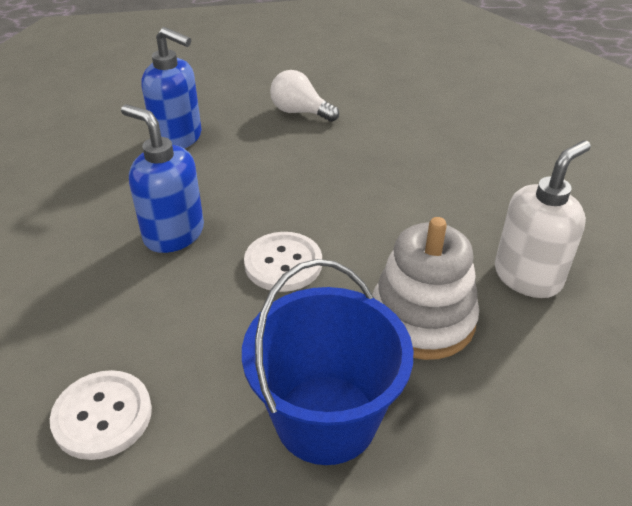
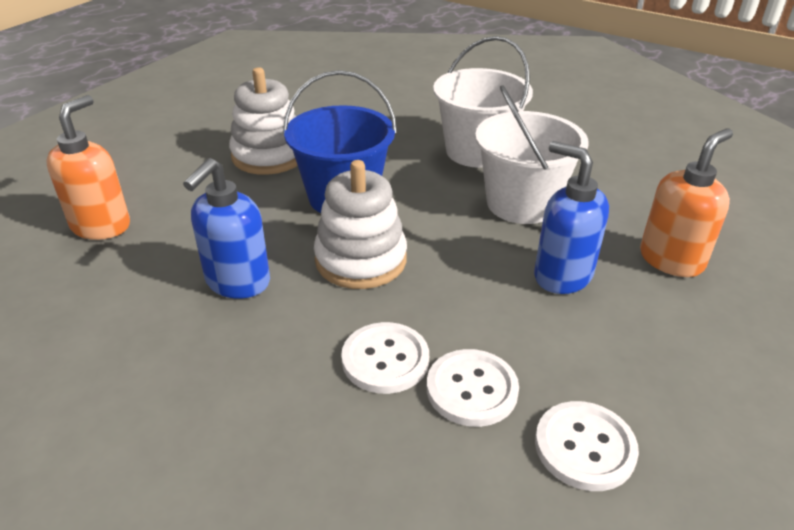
orange soap dispenser: none = 0 -> [46,95,130,240] [640,128,733,277] = 2
white bucket: none = 0 -> [433,36,533,168] [475,85,589,224] = 2
white button: [50,370,152,460] [244,232,322,292] = 2 -> [341,322,429,394] [427,349,519,427] [535,401,639,491] = 3
white light bulb: [270,70,339,122] = 1 -> none = 0
white soap dispenser: [495,140,591,298] = 1 -> none = 0
white stacking toy: [373,217,479,360] = 1 -> [229,67,298,175] [314,160,407,289] = 2

